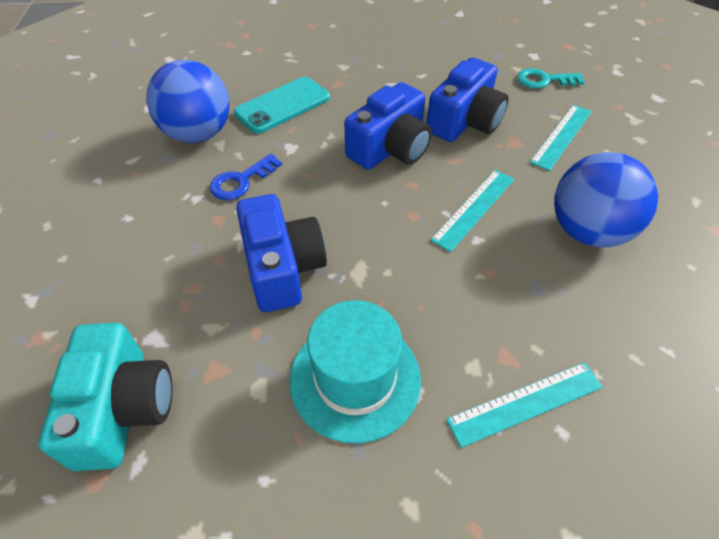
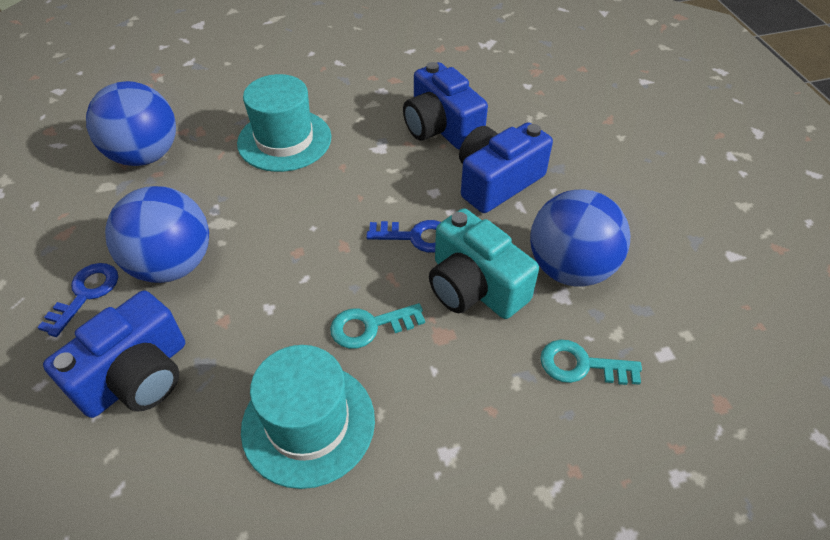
blue ball: [146,60,230,143] [554,152,658,247] = 2 -> [86,81,176,166] [105,186,209,283] [530,190,630,287] = 3
blue key: [209,154,282,200] = 1 -> [37,263,118,337] [366,220,441,253] = 2
turquoise hat: [289,300,421,443] = 1 -> [237,74,331,172] [241,345,375,489] = 2
turquoise key: [517,68,584,89] = 1 -> [330,303,425,349] [540,339,642,385] = 2
turquoise phone: [234,77,330,134] = 1 -> none = 0
turquoise ruler: [430,170,515,252] [446,362,603,448] [530,105,592,171] = 3 -> none = 0

